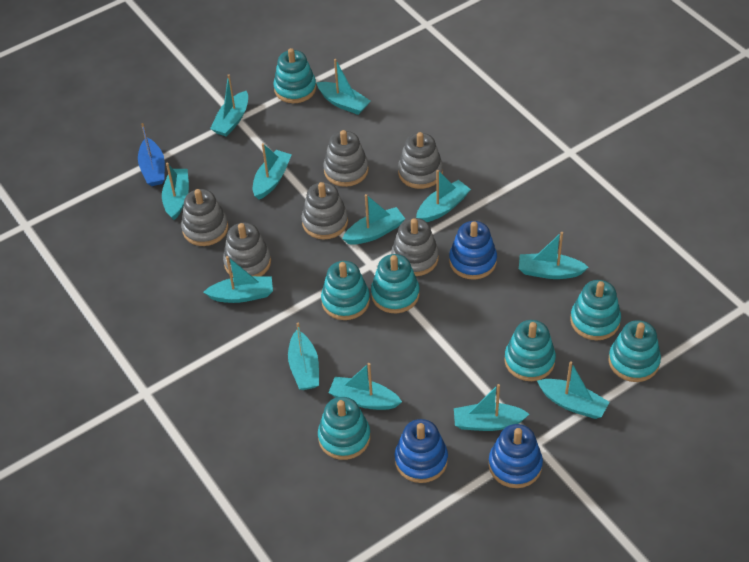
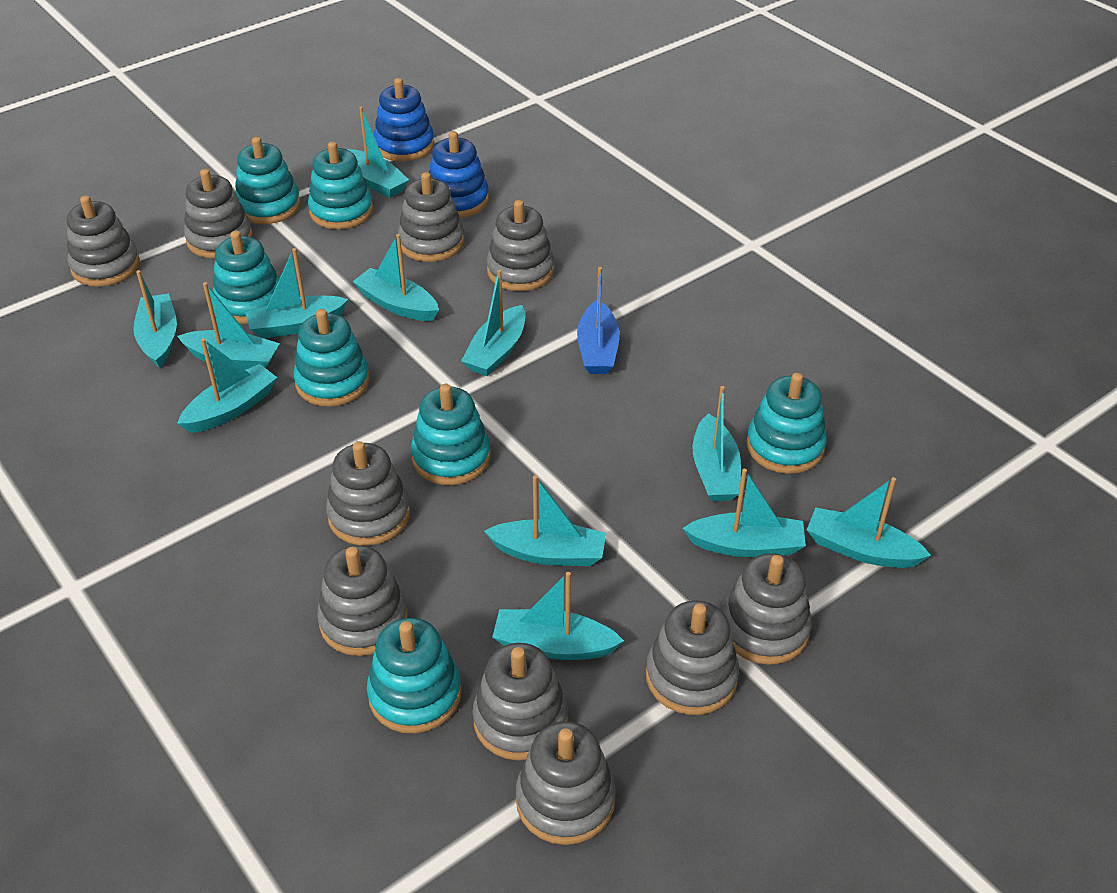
blue stacking toy: [395,419,448,483] [449,221,497,280] [489,424,543,488] = 3 -> [374,78,434,161] [429,131,489,218] = 2
grey stacking toy: [181,189,228,246] [223,223,271,277] [302,182,348,239] [323,130,369,187] [391,218,439,276] [398,132,443,189] = 6 -> [67,195,140,287] [184,169,253,258] [317,545,408,656] [326,441,410,546] [398,172,464,262] [472,643,568,761] [487,200,554,291] [516,721,616,845] [646,600,739,715] [722,553,812,665] = 10

